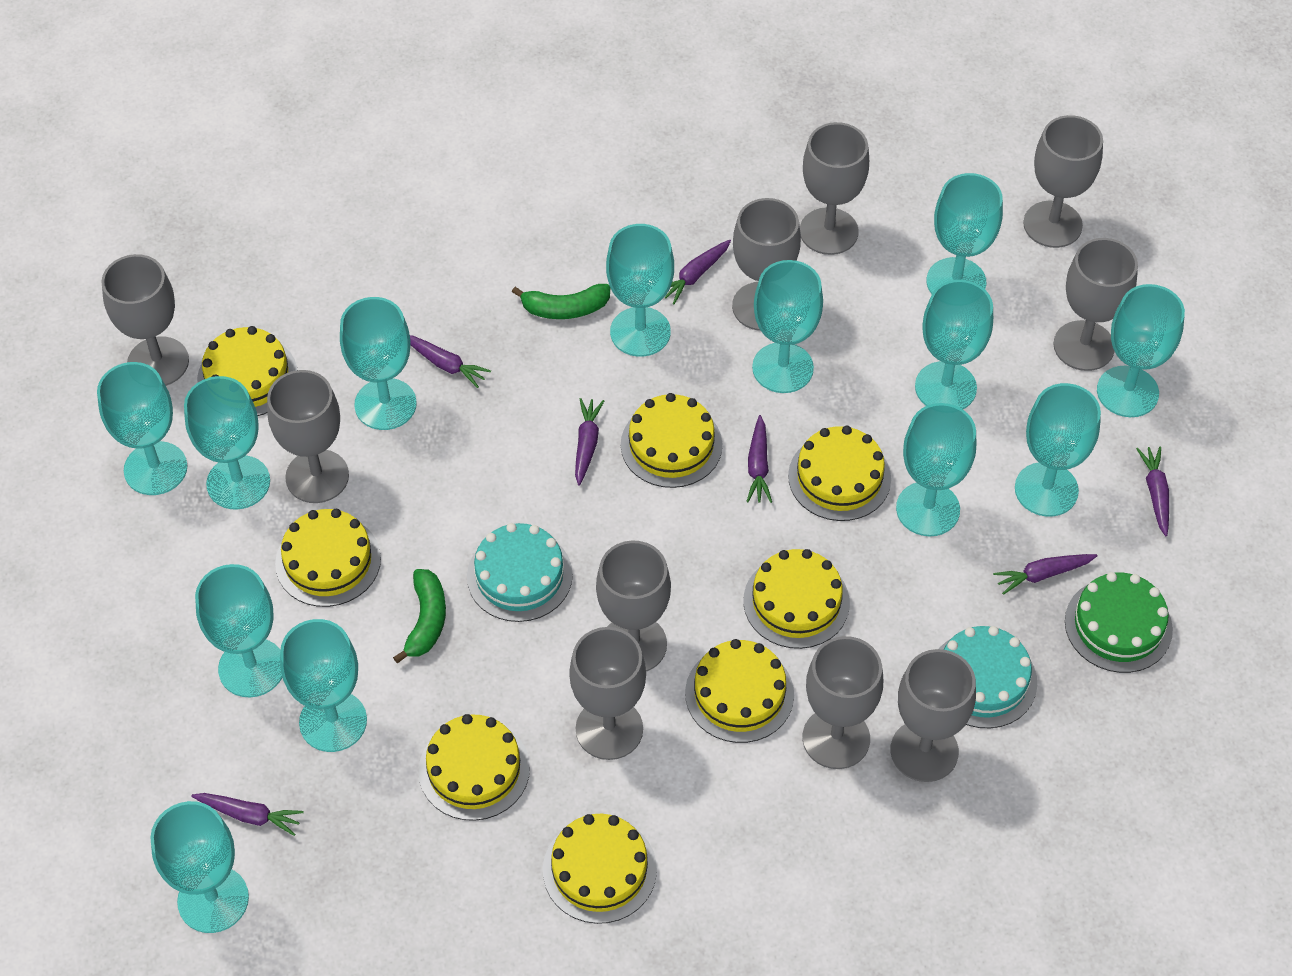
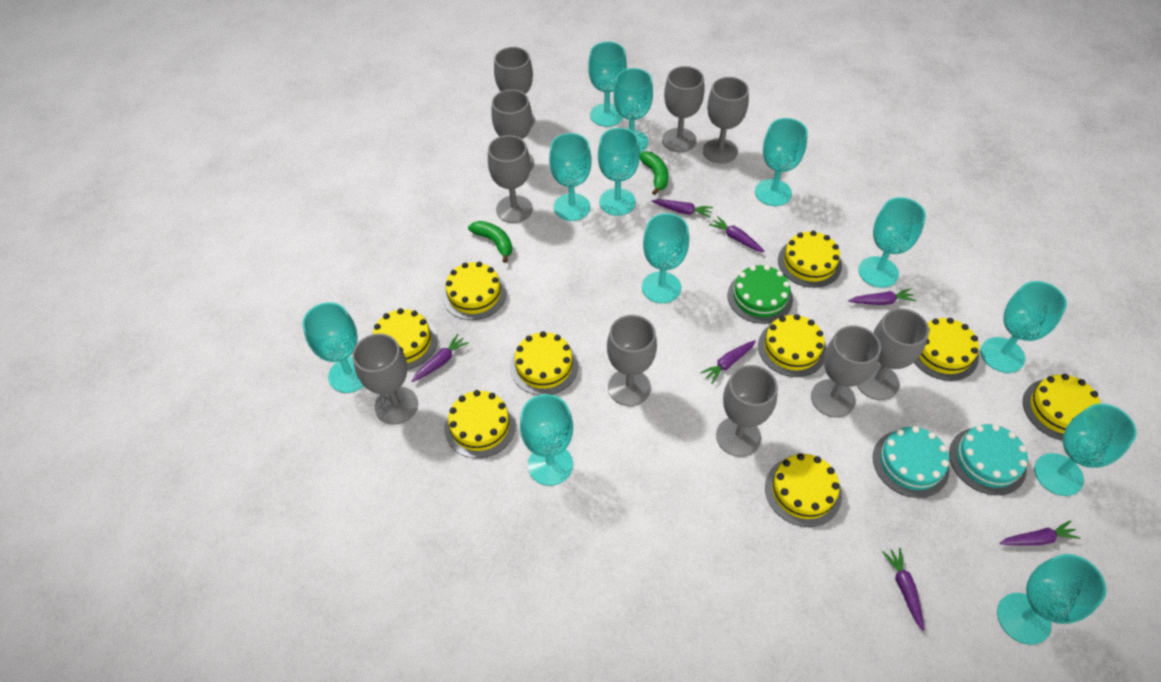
turquoise goblet: [97,362,187,495] [150,801,249,933] [184,376,270,509] [195,564,282,697] [280,619,367,752] [340,297,417,430] [606,224,674,357] [752,260,823,393] [896,403,976,536] [915,280,993,409] [926,173,1003,294] [1015,383,1101,517] [1097,284,1185,417] = 13 -> [302,302,364,393] [520,394,573,486] [549,133,592,221] [588,42,627,127] [598,128,640,216] [613,68,653,152] [642,213,689,303] [755,118,808,206] [858,197,926,288] [981,281,1067,373] [997,554,1106,645] [1034,403,1137,496] = 12
yellow cake: [197,326,297,416] [275,509,381,607] [418,714,530,821] [543,814,657,924] [621,393,722,488] [685,639,794,743] [743,549,850,649] [788,426,891,521] = 8 -> [373,308,438,370] [442,262,507,320] [444,390,516,458] [510,331,578,395] [758,314,826,377] [765,453,842,527] [778,231,842,288] [914,318,979,381] [1023,374,1101,441] = 9

